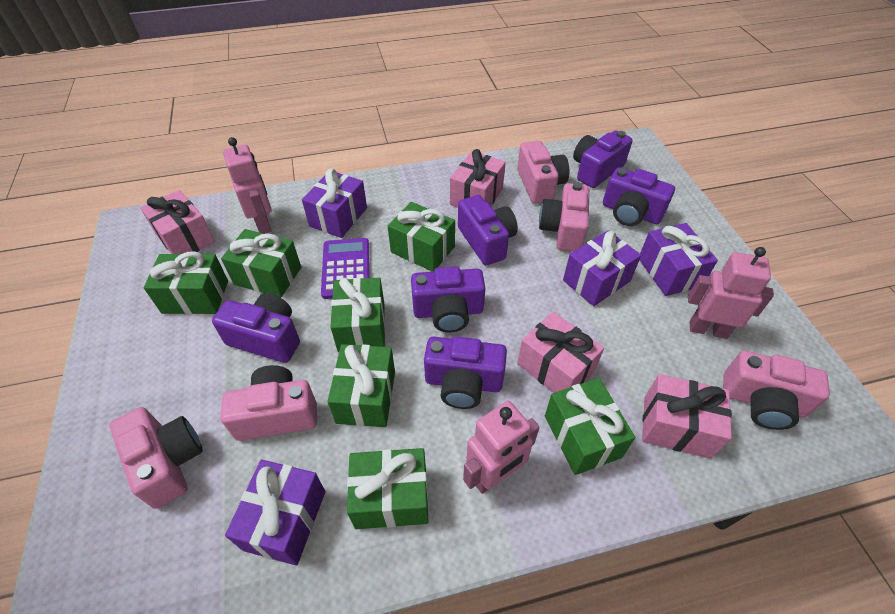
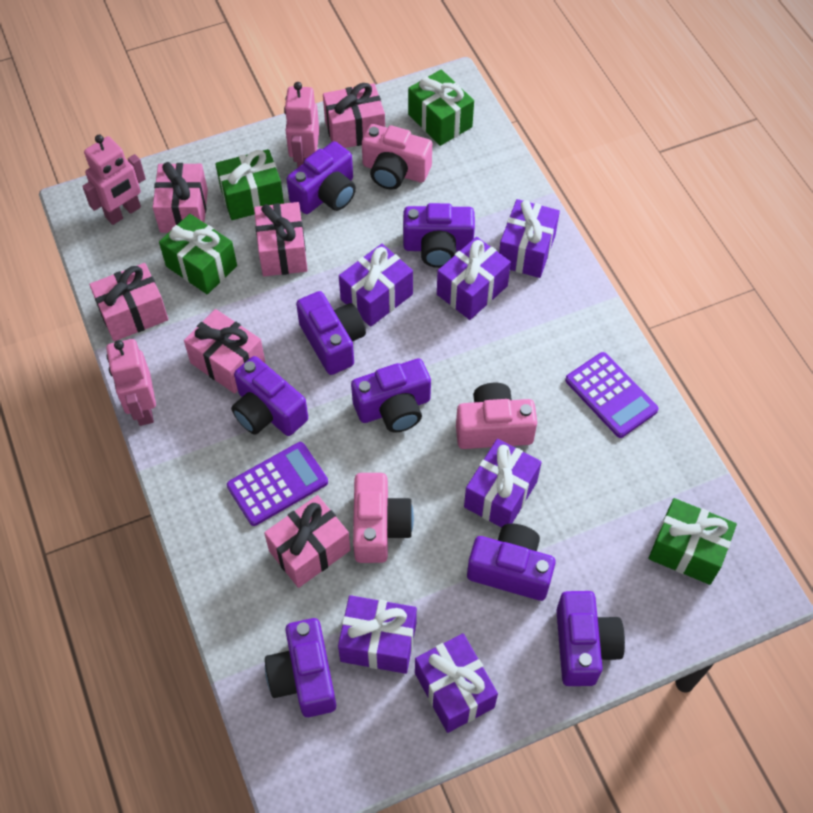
green gift: [144,251,228,314] [221,229,301,297] [327,344,395,427] [330,278,385,352] [347,448,429,529] [388,202,455,272] [545,378,635,475] = 7 -> [159,214,237,294] [215,149,284,220] [408,69,474,146] [649,498,737,585] = 4
pink camera: [109,407,203,509] [221,365,317,441] [517,141,569,204] [539,182,589,252] [723,350,830,430] = 5 -> [353,473,414,563] [362,124,432,190] [456,383,537,449] = 3
pink gift: [140,190,215,254] [450,149,506,208] [517,312,604,393] [642,374,732,459] = 4 -> [89,263,168,341] [153,162,208,233] [184,309,265,394] [254,202,308,276] [264,495,350,588] [323,83,385,148] = 6
purple calculator: [321,238,370,299] = 1 -> [227,442,328,526] [565,352,659,438] = 2
purple camera: [212,293,300,363] [411,266,485,332] [424,337,507,409] [458,195,518,266] [573,130,632,188] [603,167,675,226] = 6 -> [231,356,308,436] [265,618,336,717] [286,141,356,214] [296,291,366,375] [351,358,431,433] [403,203,475,268] [467,523,556,601] [556,591,625,686] = 8
purple gift: [225,460,326,565] [302,169,367,238] [563,230,641,306] [640,223,718,296] = 4 -> [338,595,417,674] [339,244,413,327] [415,633,498,733] [437,237,511,320] [464,439,542,528] [499,199,560,278] = 6

